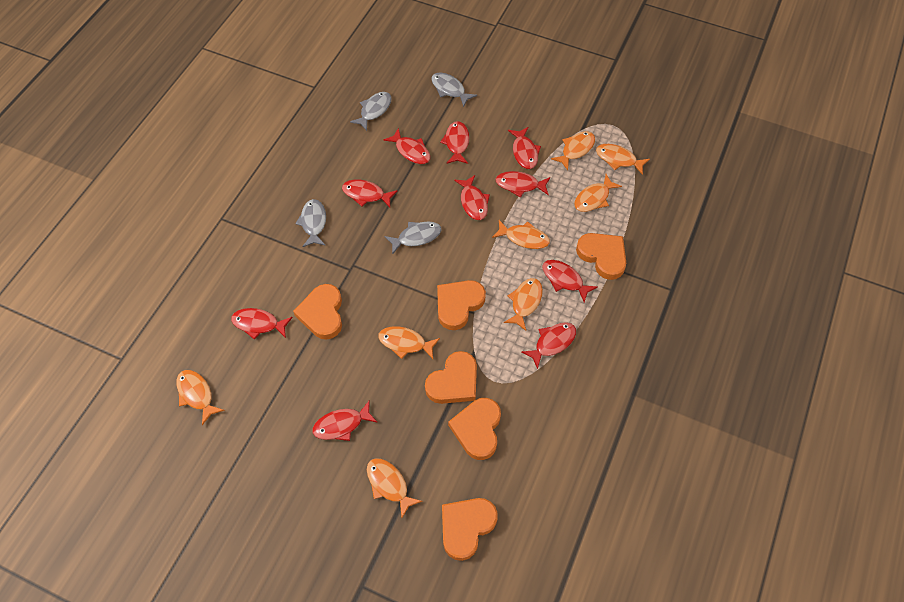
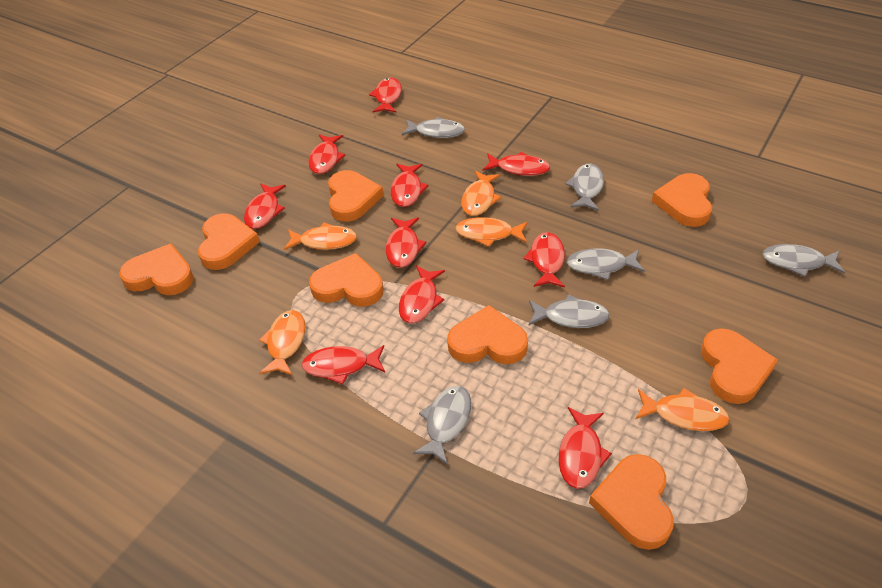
grey fish: [295,199,326,247] [350,92,392,131] [384,222,441,255] [432,73,477,107] = 4 -> [402,117,465,138] [413,386,471,465] [529,294,610,328] [565,164,604,211] [567,248,645,280] [763,244,845,277] = 6
orange fish: [176,370,225,425] [367,458,423,518] [378,326,440,359] [492,220,550,249] [504,278,543,331] [551,131,595,170] [574,174,622,212] [596,144,650,175] = 8 -> [259,310,305,376] [284,222,357,250] [455,217,528,247] [461,171,502,216] [635,388,729,431] = 5
orange heart: [293,284,342,340] [425,351,477,404] [437,280,486,330] [442,498,498,561] [448,398,501,460] [576,233,626,280] = 6 -> [119,243,194,295] [198,213,260,270] [309,253,383,307] [328,170,384,222] [447,305,528,364] [589,454,674,550] [652,173,712,227] [701,328,778,404] = 8

